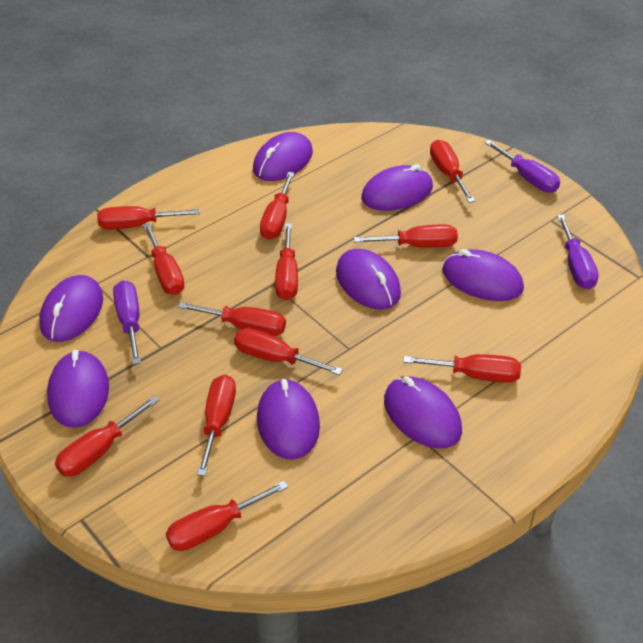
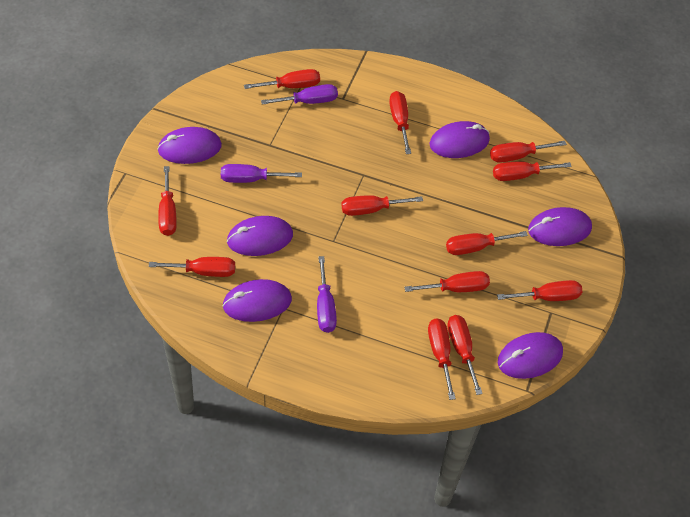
purple mouse: [39,275,103,342] [47,350,109,428] [253,132,313,181] [257,379,320,459] [336,249,401,309] [361,164,433,211] [384,376,462,448] [442,249,524,301] = 8 -> [157,127,222,164] [223,279,292,322] [227,216,293,256] [429,121,490,158] [498,332,563,379] [528,207,592,246] = 6

